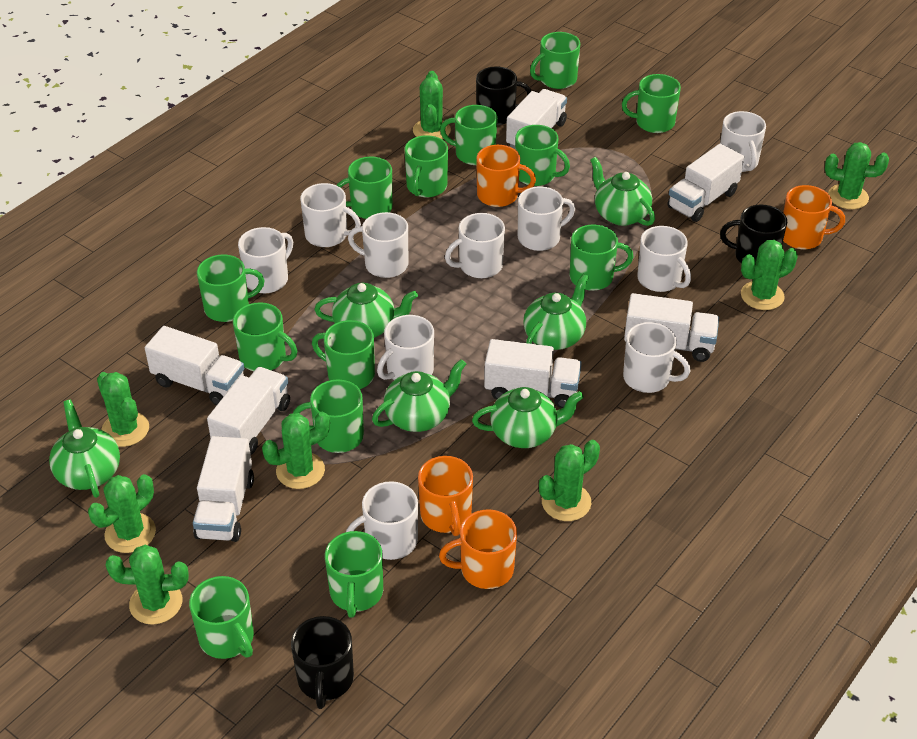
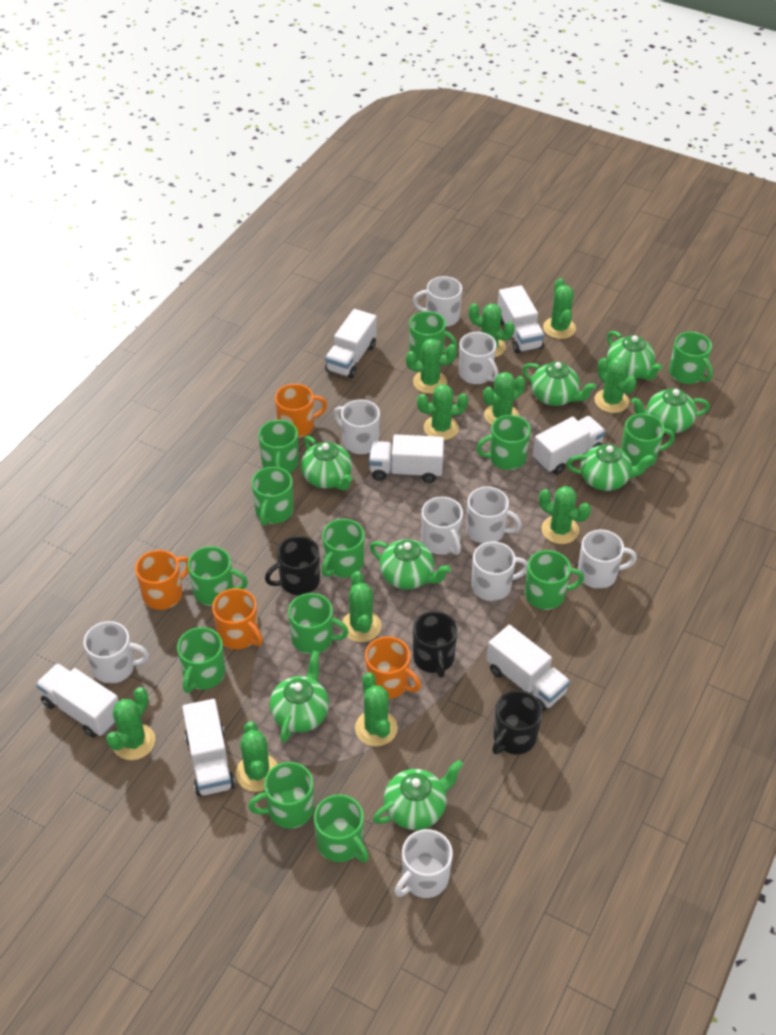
green cactus: [88,474,156,553] [97,372,149,447] [106,545,189,625] [262,412,330,489] [413,71,451,139] [539,440,600,521] [741,240,798,310] [825,142,889,209] = 8 -> [106,687,155,760] [236,721,278,792] [342,571,381,642] [355,672,398,746] [406,338,457,394] [417,384,468,440] [469,303,515,357] [483,372,525,425] [539,486,591,544] [543,278,576,339] [595,357,637,413] = 11
green teapot: [49,400,120,498] [314,283,418,338] [372,359,466,432] [472,387,584,448] [523,274,589,350] [590,157,655,226] = 6 -> [270,651,329,743] [301,436,353,490] [370,539,451,590] [373,760,463,830] [522,362,597,406] [566,444,654,491] [607,331,663,380] [631,388,710,433] = 8
white mug: [238,227,293,293] [300,183,361,247] [346,481,418,560] [348,212,408,278] [377,315,434,380] [445,213,505,278] [518,186,575,251] [623,322,691,393] [637,226,691,292] [720,111,766,172] = 10 -> [84,621,149,684] [334,399,380,454] [394,829,453,898] [413,276,462,327] [421,497,463,555] [459,332,498,384] [466,487,522,544] [471,541,528,601] [578,530,637,589] = 9

